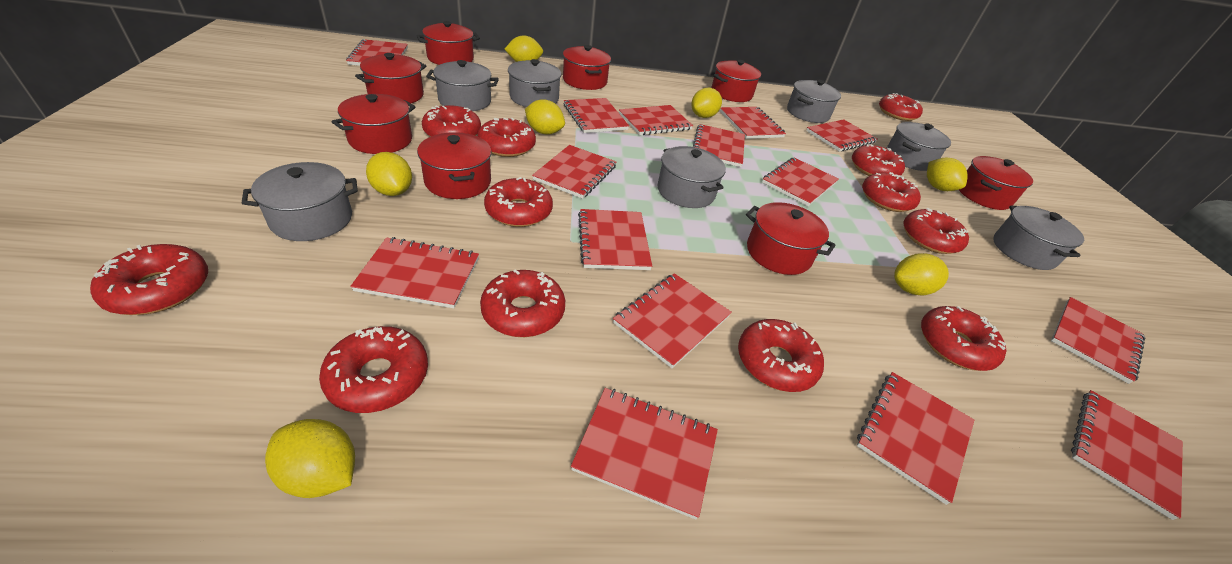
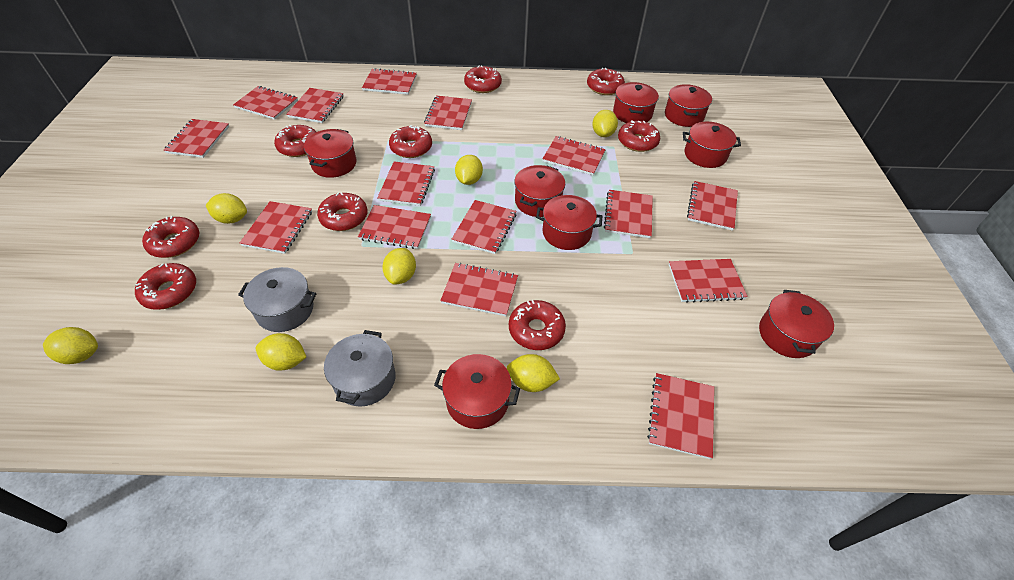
grey pot: [242,162,358,241] [426,60,499,111] [508,59,562,107] [657,146,726,208] [787,80,841,123] [887,122,951,171] [993,206,1084,270] = 7 -> [238,267,316,332] [324,330,396,407] = 2
red donut: [90,244,208,315] [319,326,428,413] [422,105,481,137] [477,118,536,157] [480,269,565,337] [484,177,553,227] [738,319,824,392] [852,144,905,176] [862,172,921,212] [879,93,923,121] [903,208,969,254] [921,306,1006,371] = 12 -> [135,263,196,310] [142,216,199,258] [274,125,316,157] [317,192,368,231] [389,125,432,158] [464,65,502,93] [509,300,566,350] [587,68,625,95] [618,120,660,152] = 9

